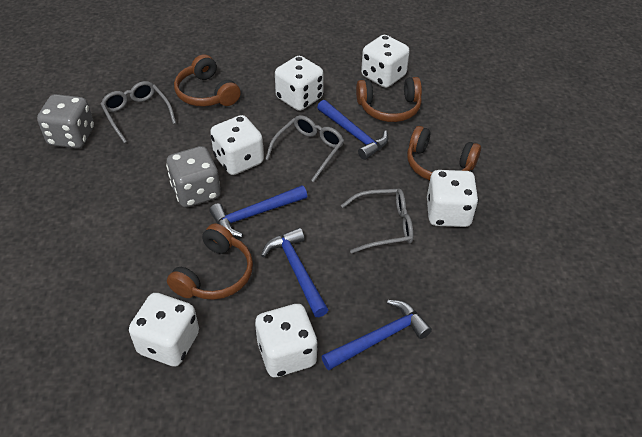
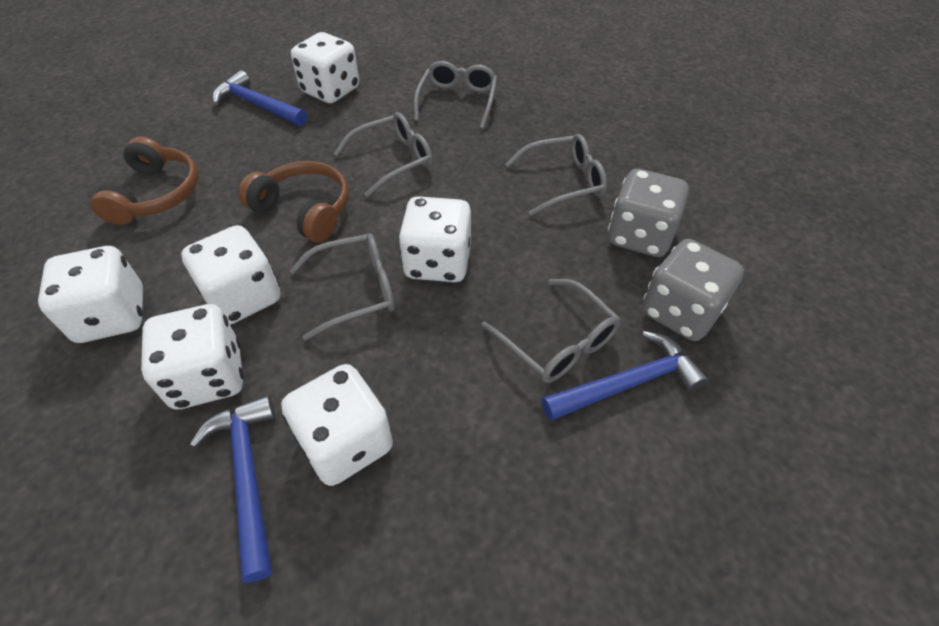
blue hammer: [209,185,307,237] [261,228,328,317] [317,100,388,160] [321,300,432,370] = 4 -> [190,395,275,583] [213,70,307,126] [542,331,708,421] = 3
brown headphones: [167,223,253,300] [174,54,241,106] [356,77,422,122] [407,126,481,180] = 4 -> [91,136,199,225] [238,161,349,242] = 2
grey glasses: [101,81,176,143] [265,115,344,182] [341,189,413,253] = 3 -> [290,233,395,340] [334,112,433,197] [414,61,497,129] [481,279,621,383] [506,134,607,216] = 5

